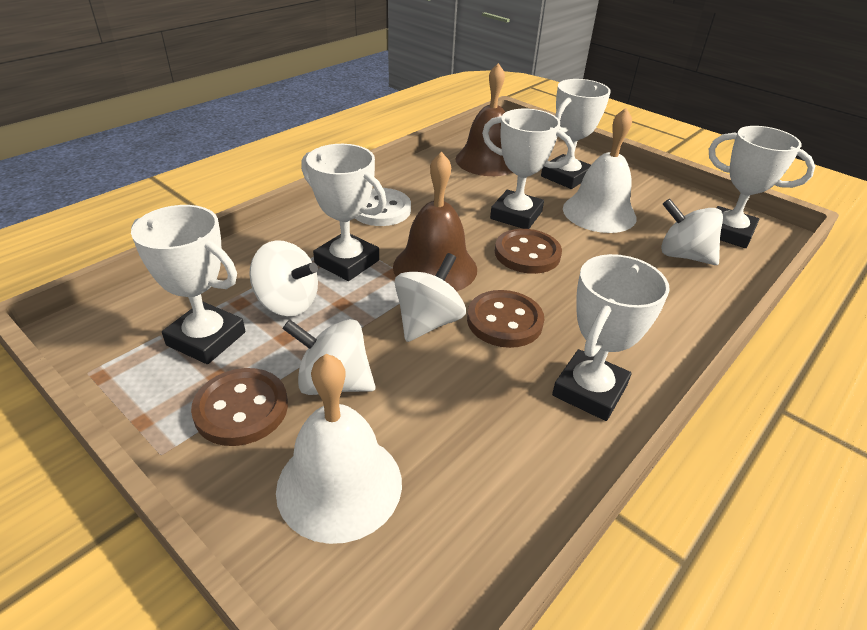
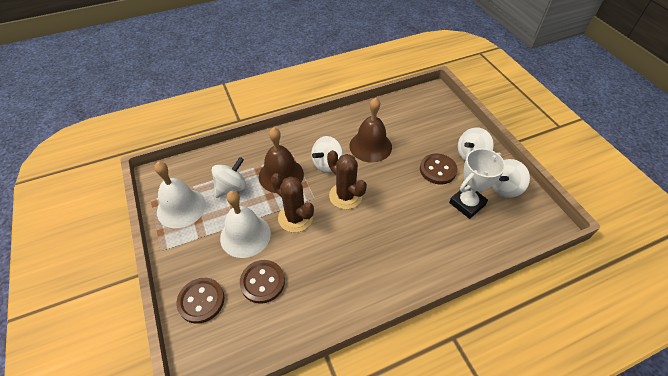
brown cactus: none = 0 -> [271,173,314,233] [327,150,367,209] = 2
white button: [355,188,411,226] = 1 -> none = 0
white trophy: [131,205,245,364] [301,144,386,281] [482,109,575,229] [541,79,611,189] [552,254,670,421] [709,126,815,248] = 6 -> [449,148,505,219] = 1

